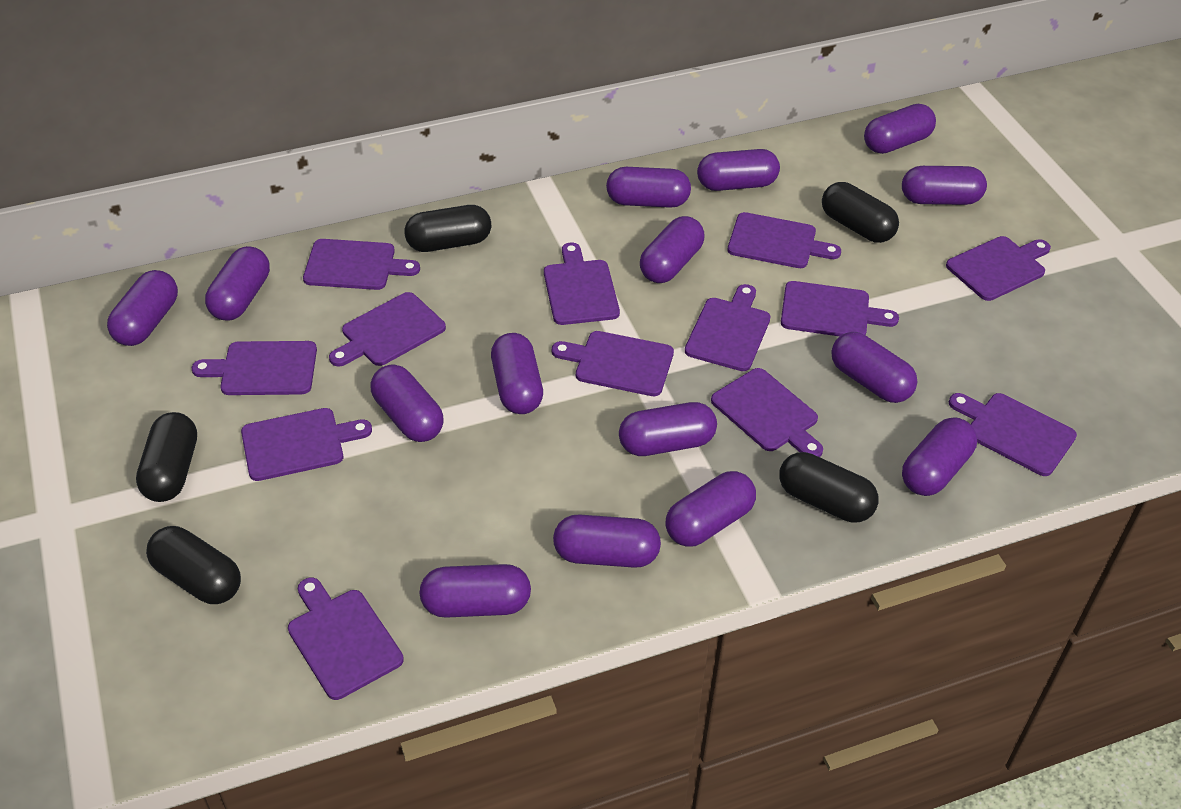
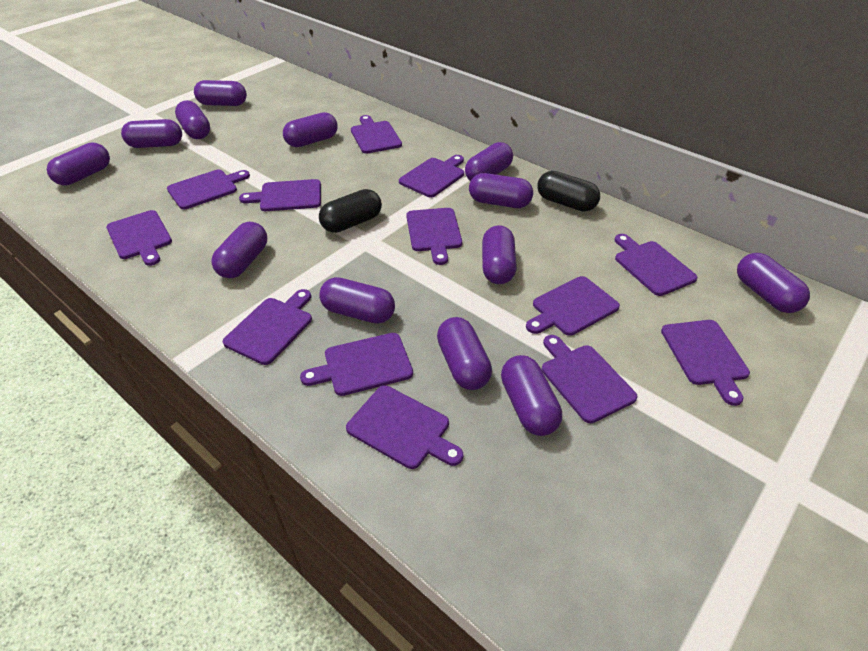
black capsule: [136,412,197,502] [146,526,241,604] [404,205,491,252] [779,452,879,523] [822,182,899,243] = 5 -> [319,189,382,233] [537,171,600,212] = 2
purple capsule: [107,270,178,346] [205,246,270,321] [370,364,444,442] [420,564,531,618] [491,333,543,414] [553,514,661,568] [606,167,691,208] [619,402,717,456] [640,216,705,283] [665,471,756,547] [697,149,780,191] [831,332,918,403] [864,104,936,154] [902,166,987,205] [902,417,977,496] = 15 -> [47,143,110,185] [121,119,182,148] [175,100,210,139] [194,80,247,106] [211,222,267,279] [283,112,338,147] [319,277,395,324] [437,317,492,390] [465,142,513,181] [469,173,533,208] [482,225,517,284] [501,355,562,436] [737,253,810,313] = 13

